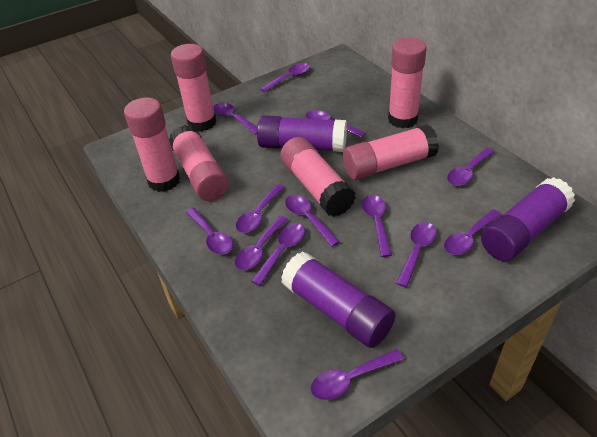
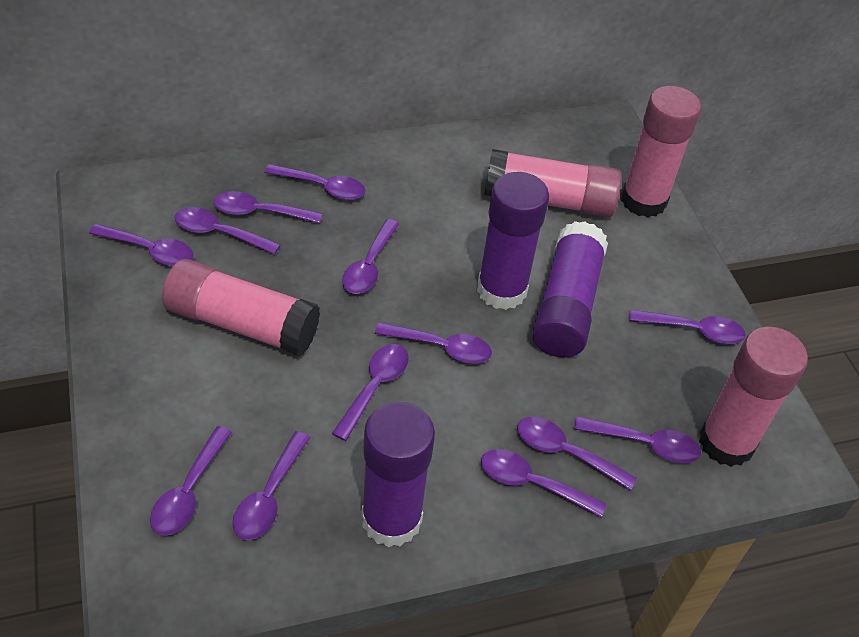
pink glue stick: [124,97,180,192] [169,125,229,201] [171,44,217,131] [280,137,356,217] [343,124,439,180] [388,38,427,128] = 6 -> [162,259,320,356] [484,149,622,217] [621,86,701,217] [699,327,808,467] = 4

